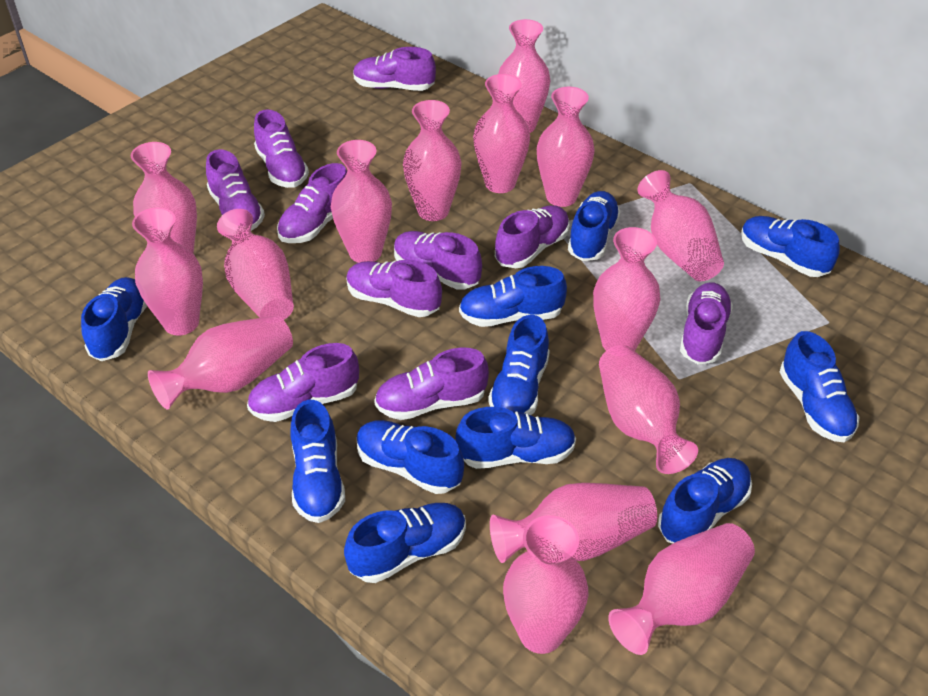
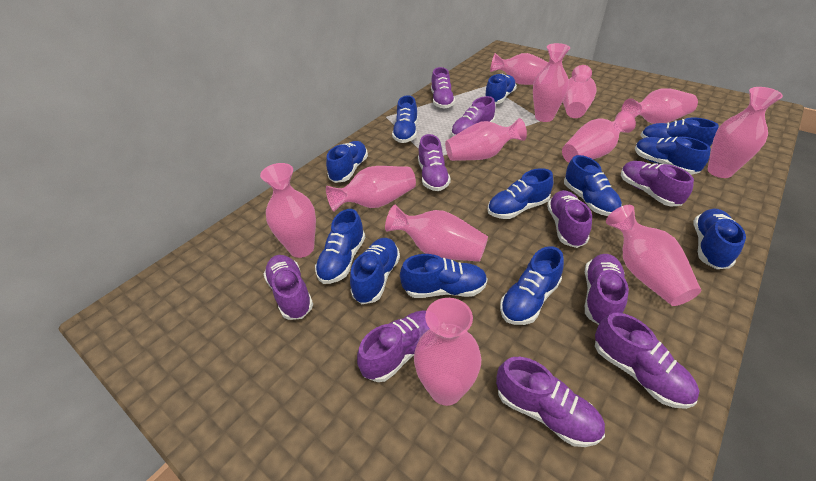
blue shoe: [81,277,147,361] [290,400,345,523] [344,503,466,583] [357,420,464,494] [455,407,576,469] [459,266,567,327] [488,315,550,415] [568,191,621,261] [658,458,752,543] [741,216,840,277] [780,331,859,443] = 11 -> [315,209,365,284] [326,141,368,183] [350,238,400,304] [392,95,418,143] [400,254,488,298] [485,74,517,104] [487,168,553,219] [500,246,564,325] [564,155,622,216] [635,137,711,175] [641,118,719,146] [694,209,746,269] = 12
pink vase: [131,142,197,254] [132,207,203,336] [148,315,293,409] [217,209,294,320] [331,140,392,263] [403,100,462,221] [473,74,530,193] [490,483,657,563] [498,19,551,133] [503,515,588,654] [537,87,594,207] [593,227,661,351] [599,345,698,474] [608,523,755,655] [637,170,724,281] = 15 -> [260,163,316,258] [326,166,416,212] [385,205,488,262] [414,298,481,406] [445,118,527,161] [490,53,548,85] [533,43,570,122] [562,111,636,163] [563,65,597,118] [606,205,701,306] [621,88,698,124] [708,87,783,178] = 12

